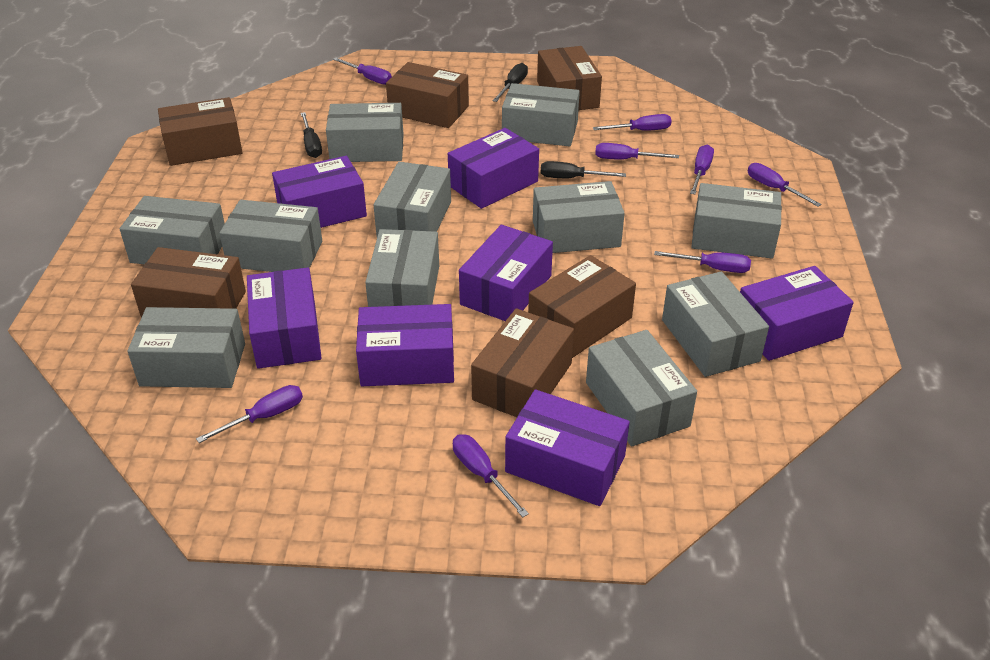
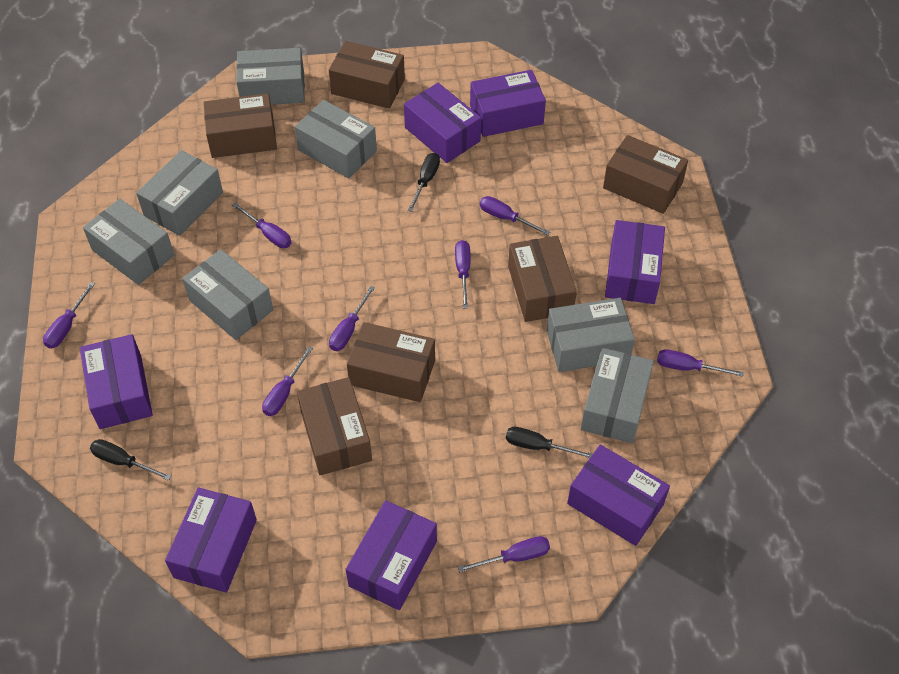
grey box: [119,196,225,264] [127,307,245,388] [219,200,322,272] [326,103,404,162] [365,229,439,307] [374,162,451,236] [502,83,580,146] [533,181,625,253] [586,330,697,447] [662,271,769,377] [691,183,782,259] = 11 -> [83,199,174,285] [136,150,223,236] [182,249,273,340] [236,48,305,105] [295,100,377,178] [547,298,635,372] [581,348,654,444] = 7

